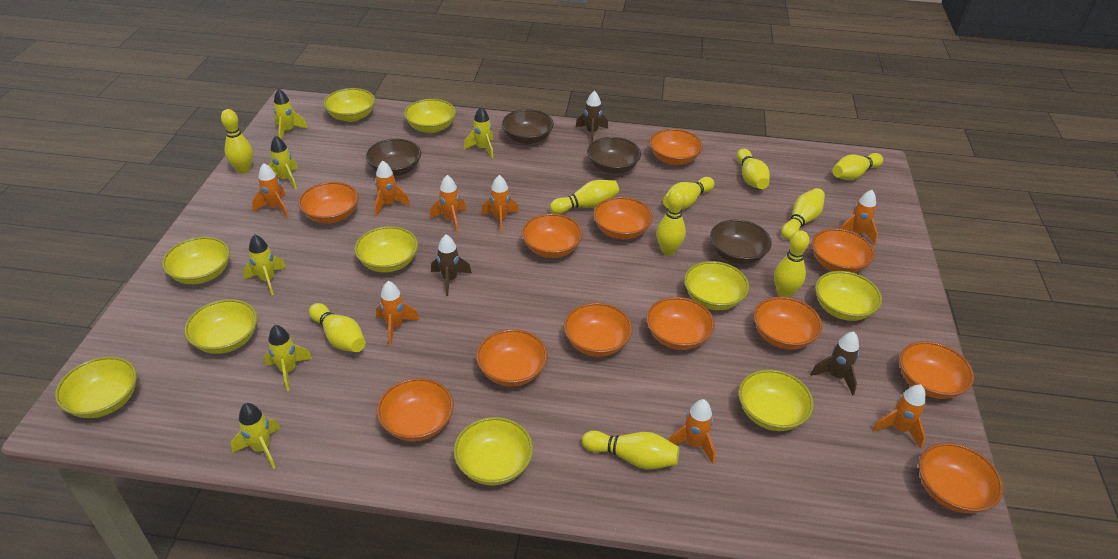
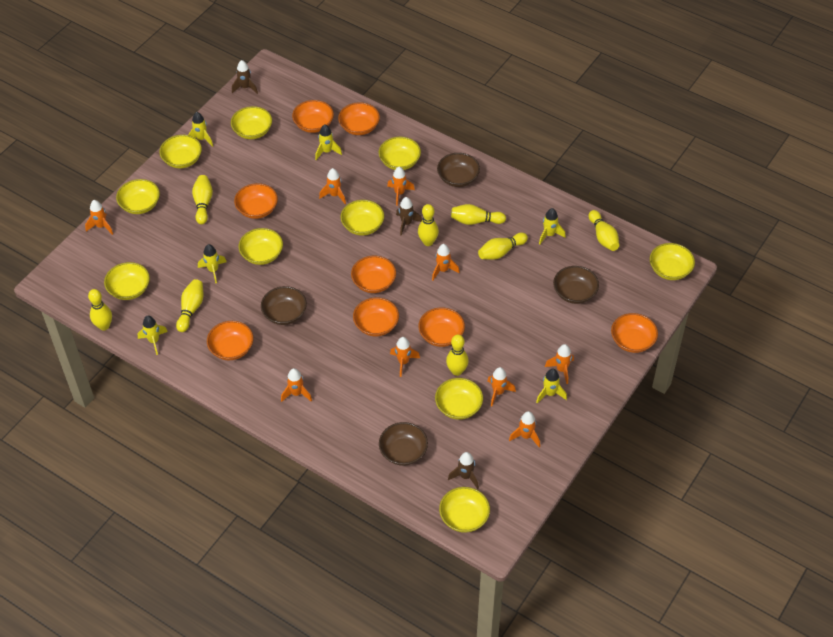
orange bowl: [298,182,359,224] [377,378,454,441] [476,329,548,387] [522,213,583,258] [564,303,633,357] [593,197,653,239] [646,297,715,350] [649,129,703,165] [754,297,822,350] [812,228,875,273] [899,341,974,399] [919,443,1003,513] = 12 -> [207,321,253,360] [234,183,278,219] [292,100,334,133] [338,102,380,135] [351,256,396,293] [353,297,399,336] [418,307,465,347] [611,313,658,353] = 8
orange rocket: [252,163,289,217] [374,161,410,217] [376,281,419,345] [430,175,466,233] [481,175,519,233] [668,399,715,464] [840,190,878,244] [872,384,926,449] = 8 -> [85,200,113,235] [281,368,312,402] [319,168,346,204] [387,167,415,206] [390,337,420,377] [432,244,460,280] [487,367,516,406] [509,411,540,447] [545,344,574,384] = 9
yellow bowling pin: [221,109,253,174] [309,303,365,352] [550,180,619,214] [582,431,679,469] [657,188,686,256] [663,177,714,210] [736,149,770,189] [774,230,809,297] [781,188,825,239] [832,153,883,180] = 10 -> [88,289,112,331] [176,279,204,332] [192,175,213,224] [418,204,439,246] [446,335,469,376] [451,204,506,225] [478,233,528,260] [588,210,619,251] = 8

